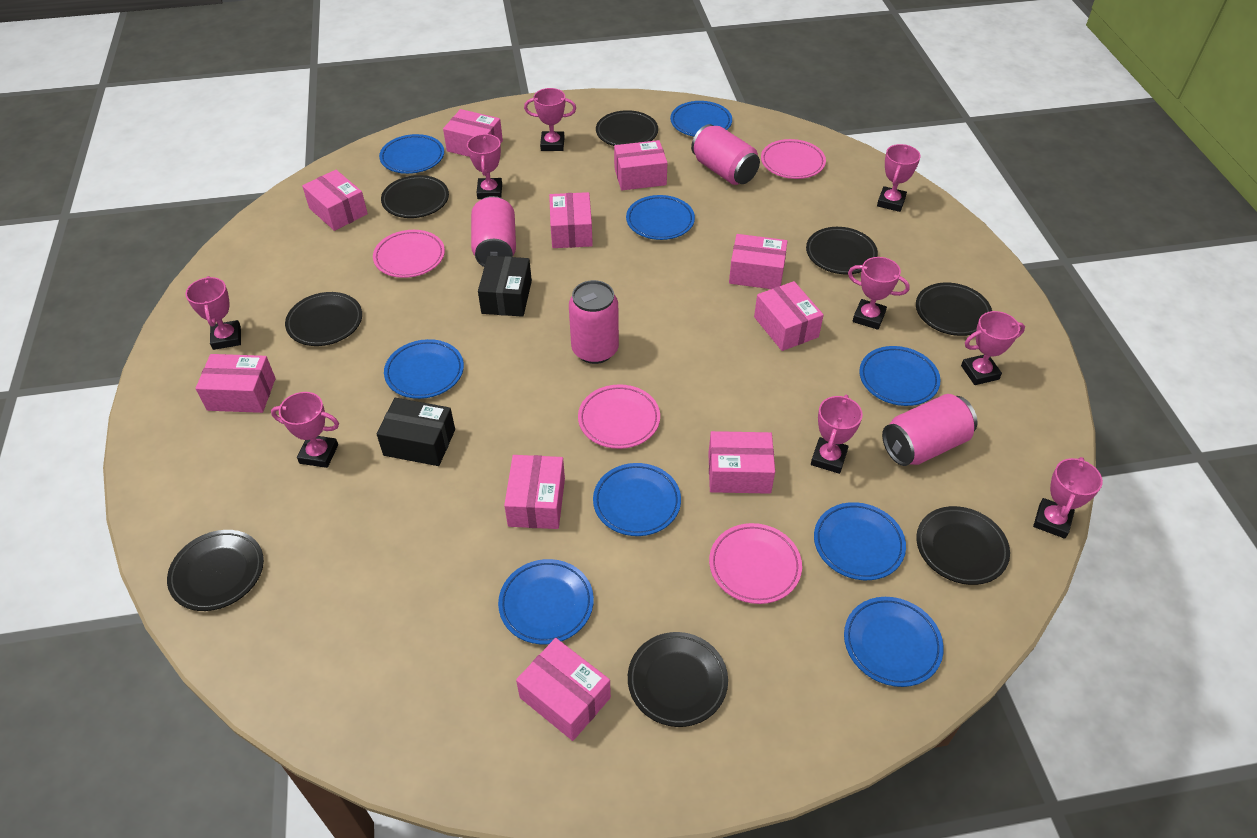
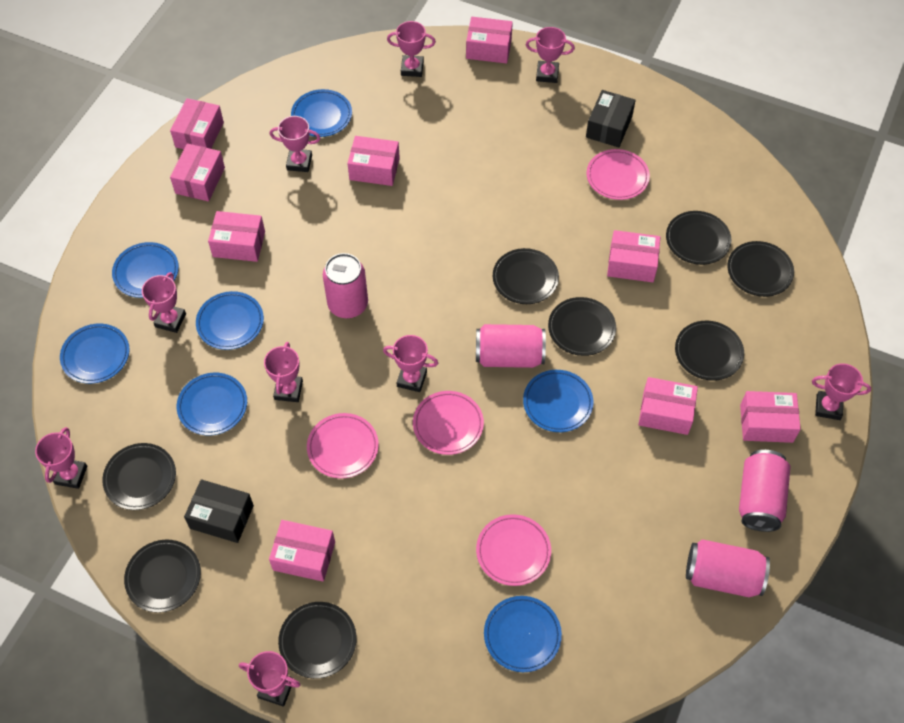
blue plate: [379,134,444,174] [384,339,464,399] [498,559,594,644] [593,463,681,536] [626,195,695,240] [670,101,732,136] [814,502,906,580] [844,597,944,687] [859,346,941,406] = 9 -> [60,324,130,384] [112,242,179,298] [176,373,247,436] [196,291,264,350] [291,89,352,137] [484,596,562,672] [523,370,594,432] = 7
pink box: [196,354,276,413] [302,170,368,231] [443,109,503,157] [504,455,565,529] [516,638,611,741] [549,192,593,248] [614,140,667,190] [708,431,775,494] [729,234,788,289] [754,281,824,351] = 10 -> [170,98,224,149] [170,143,225,201] [208,211,265,262] [269,520,335,582] [347,136,400,186] [466,17,513,63] [607,230,660,282] [638,377,698,435] [740,391,801,443] = 9

